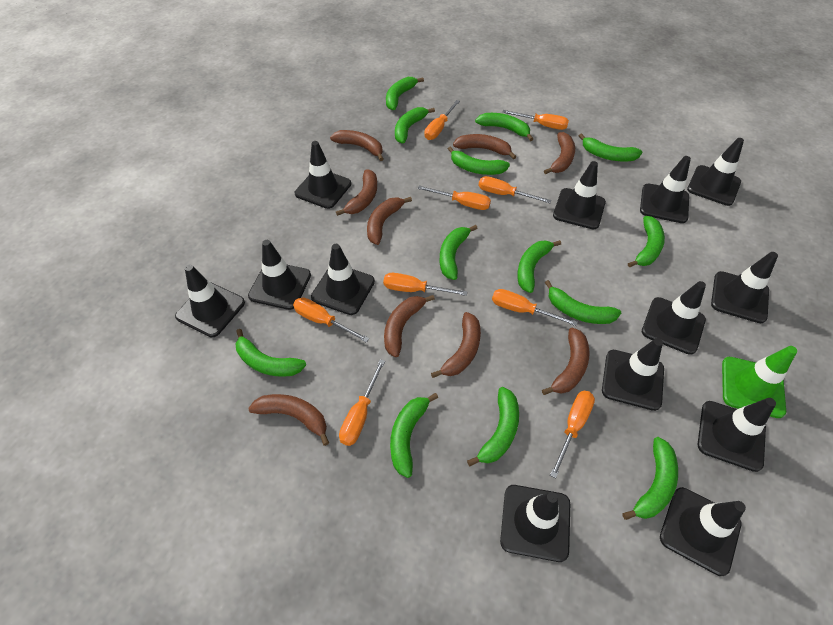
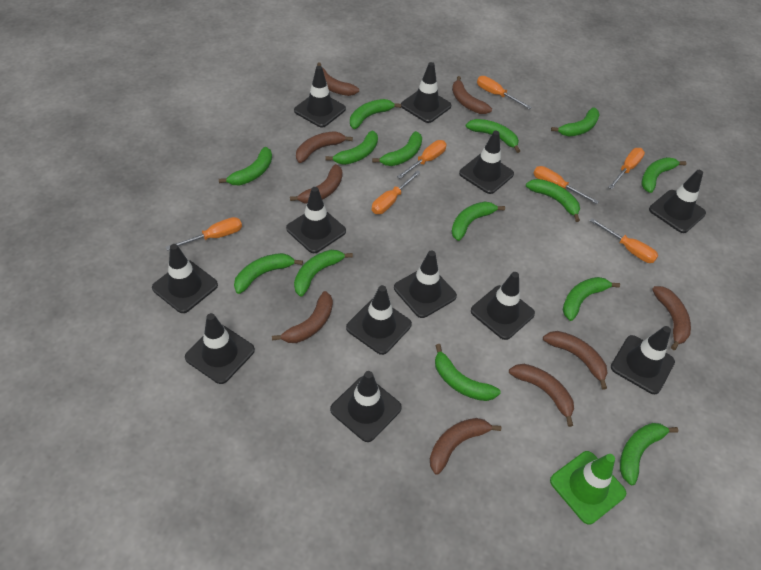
black traffic cone: [175,264,245,337] [248,240,311,310] [295,141,351,209] [311,244,375,315] [500,485,570,562] [553,161,606,229] [602,338,664,411] [640,156,691,223] [642,281,706,355] [660,487,746,576] [687,138,744,206] [698,398,776,472] [711,252,778,323] = 13 -> [152,244,218,313] [185,313,255,384] [286,187,346,253] [294,66,346,127] [330,371,402,442] [346,285,412,355] [394,250,457,318] [401,62,451,123] [459,131,514,194] [471,272,535,340] [611,326,675,394] [649,170,706,233] = 12
green banana: [236,329,306,377] [386,77,424,110] [390,393,438,478] [395,107,435,144] [440,225,478,280] [448,146,510,175] [467,387,519,466] [475,113,533,141] [517,240,561,293] [545,280,621,324] [578,133,642,161] [623,437,678,520] [628,216,665,267] = 13 -> [219,147,272,185] [234,253,303,294] [294,250,353,297] [326,130,378,165] [350,99,401,129] [372,131,422,166] [435,344,501,401] [451,202,505,241] [466,119,520,153] [526,179,580,222] [551,107,600,136] [563,277,620,321] [620,423,678,485] [642,157,686,193] = 14
orange screwdriver: [293,297,369,343] [339,359,385,446] [383,273,468,296] [418,186,491,210] [424,100,460,140] [478,176,551,203] [492,289,578,326] [502,110,569,130] [550,391,595,478] = 9 -> [166,217,242,251] [372,171,421,214] [397,140,447,179] [477,76,531,109] [533,166,599,204] [590,218,658,263] [609,148,645,189] = 7

